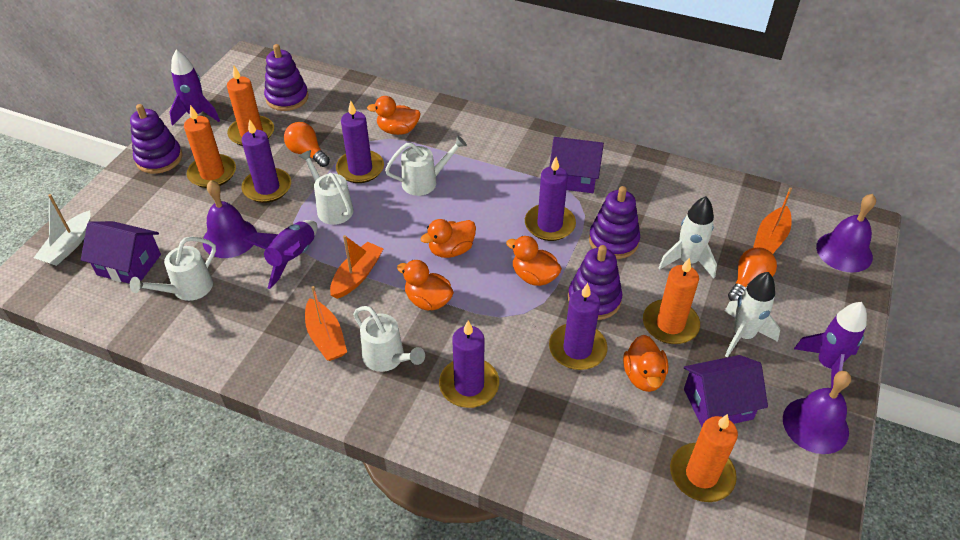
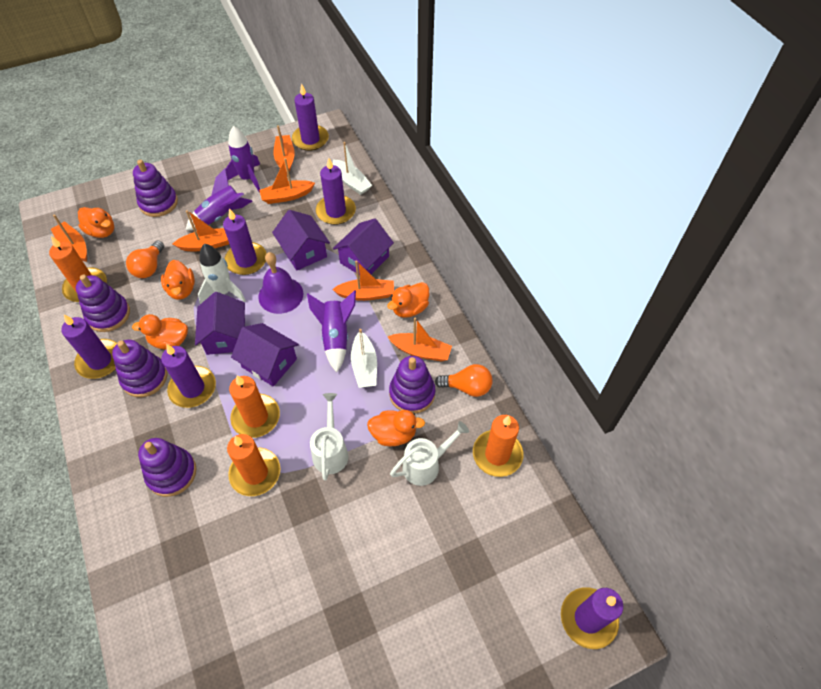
orange boat: [305,286,347,361] [330,235,383,299] [753,187,792,254] = 3 -> [51,215,87,262] [173,210,229,251] [259,158,315,204] [274,125,295,173] [332,261,394,301] [388,318,452,361] = 6
purple bell: [203,180,257,258] [783,371,851,454] [816,194,876,273] = 3 -> [258,252,304,314] = 1
purple candle: [241,119,291,203] [336,101,384,183] [439,321,499,408] [525,157,576,241] [549,283,607,370] = 5 -> [61,314,117,379] [161,344,216,408] [223,208,267,275] [292,84,329,151] [316,158,356,225] [561,587,623,649] = 6
purple house: [81,221,161,284] [550,137,604,193] [684,355,768,427] = 3 -> [195,292,245,355] [231,323,299,386] [272,210,330,271] [333,218,394,275] = 4
purple stacking toy: [130,104,182,174] [264,44,309,111] [568,245,622,320] [589,186,640,259] = 4 -> [76,275,130,332] [112,340,167,397] [133,160,178,217] [138,438,196,497] [389,356,435,414] = 5
white boat: [34,194,91,266] = 1 -> [333,142,372,195] [351,329,377,388] = 2
white rocket: [658,196,717,278] [725,272,780,357] = 2 -> [198,244,246,304] = 1
white watering can: [130,237,216,301] [298,150,353,225] [353,306,425,372] [385,135,467,196] = 4 -> [310,393,349,481] [390,421,469,486] = 2

